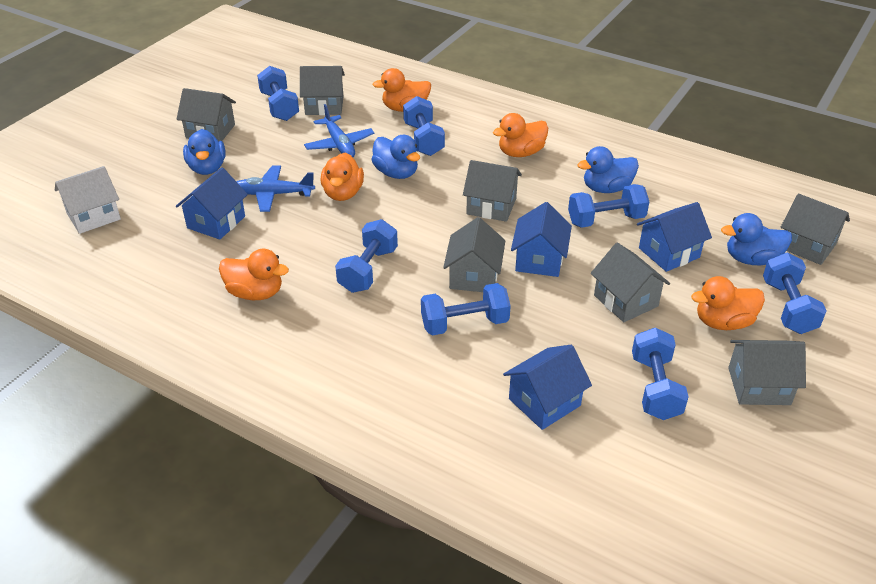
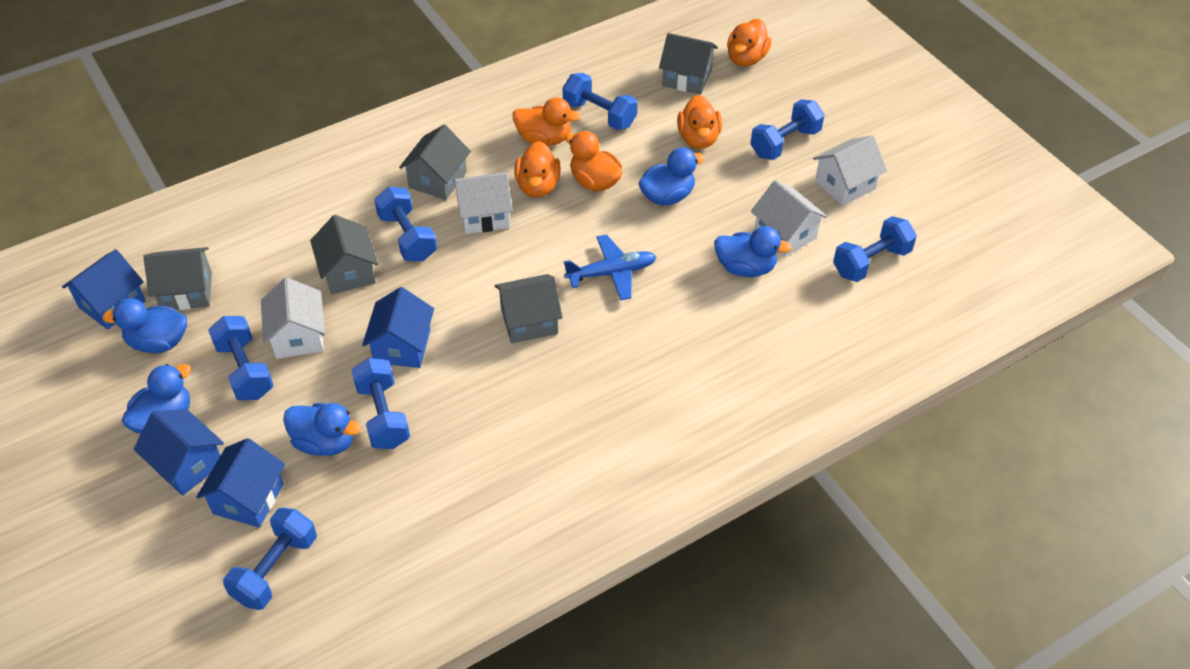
blue duck: [183,129,226,175] [371,135,420,179] [577,146,639,193] [721,213,792,265] = 4 -> [102,298,187,353] [122,364,191,434] [283,403,361,456] [638,148,705,206] [714,226,792,277] = 5
blue plane: [236,165,315,212] [304,104,374,157] = 2 -> [564,234,656,300] = 1
grey house: [177,88,236,141] [300,66,345,115] [443,217,505,292] [463,160,522,222] [591,243,670,322] [728,340,806,405] [781,194,850,265] = 7 -> [143,247,212,310] [310,215,378,294] [399,125,471,200] [495,274,563,343] [659,33,718,95] = 5
white house: [55,166,121,234] = 1 -> [261,277,325,359] [453,172,513,234] [751,180,828,257] [813,135,887,206] = 4

